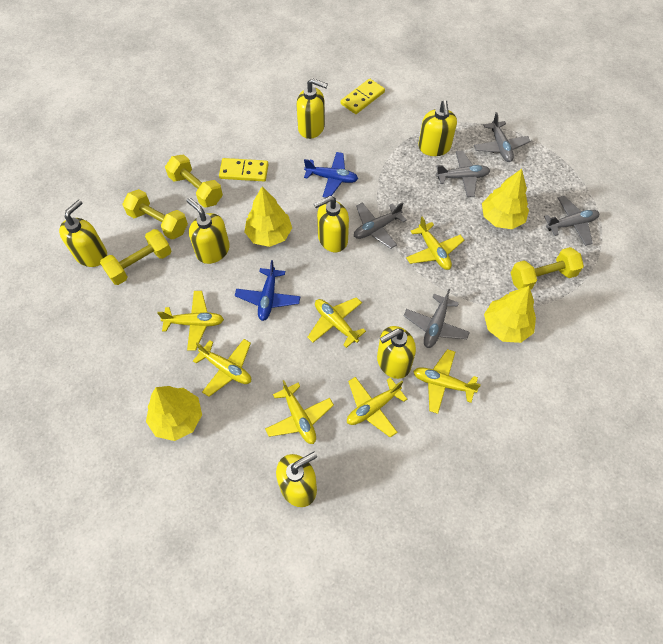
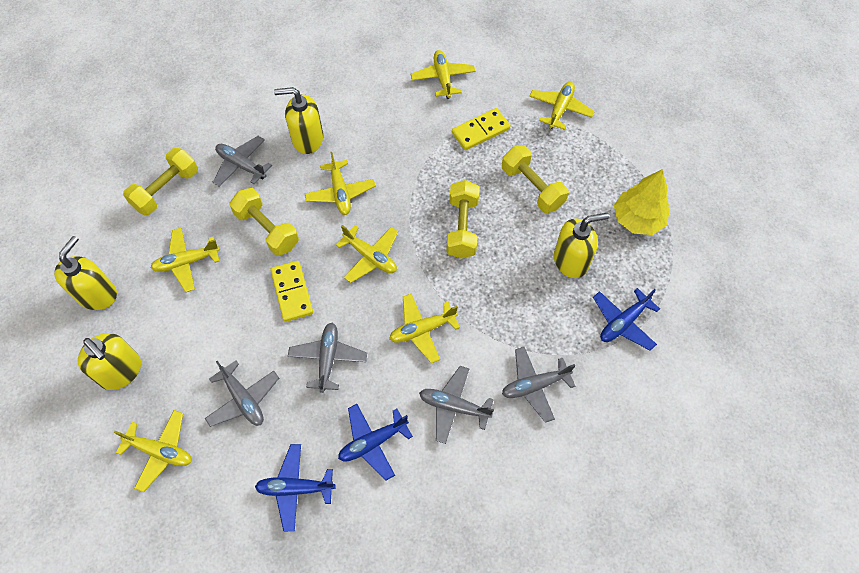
blue plane: [235,260,300,321] [304,152,358,198] = 2 -> [255,444,336,532] [338,404,413,481] [593,288,660,351] = 3
yellow soap dispenser: [59,200,107,267] [187,198,230,264] [276,452,317,507] [297,78,328,139] [314,196,349,252] [377,326,416,379] [418,100,457,156] = 7 -> [54,236,117,310] [78,333,141,390] [274,87,323,154] [554,213,609,278] = 4
yellow tree: [146,386,202,441] [244,187,292,247] [482,169,529,229] [484,286,536,343] = 4 -> [614,169,670,235] = 1

